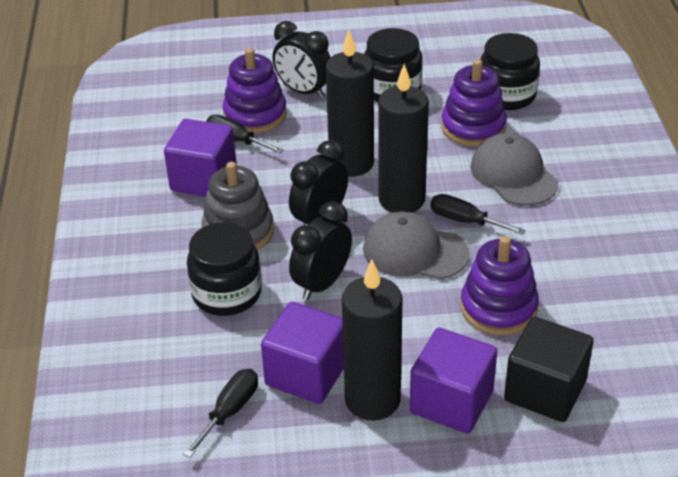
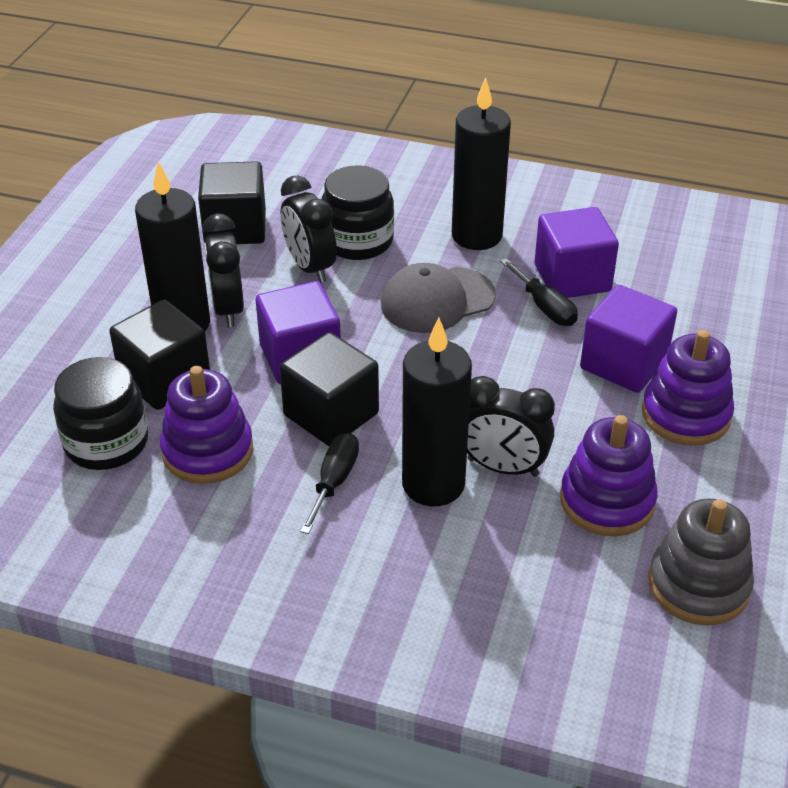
black cube: [504,317,594,422] = 1 -> [109,299,210,410] [198,161,266,244] [280,332,379,446] = 3
black jar: [187,222,262,316] [364,28,423,102] [480,33,540,110] = 3 -> [53,357,148,470] [322,165,394,260] = 2
black screwdriver: [183,369,258,458] [206,115,284,154] [430,194,526,235] = 3 -> [300,433,359,534] [500,258,578,326] = 2
grey cap: [363,211,470,280] [470,133,558,206] = 2 -> [381,263,496,333] = 1

